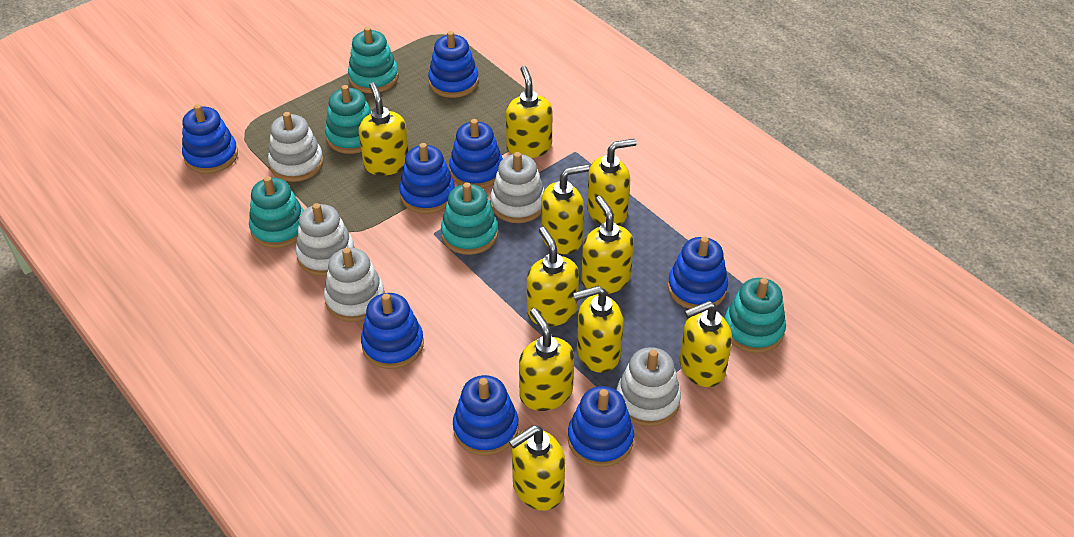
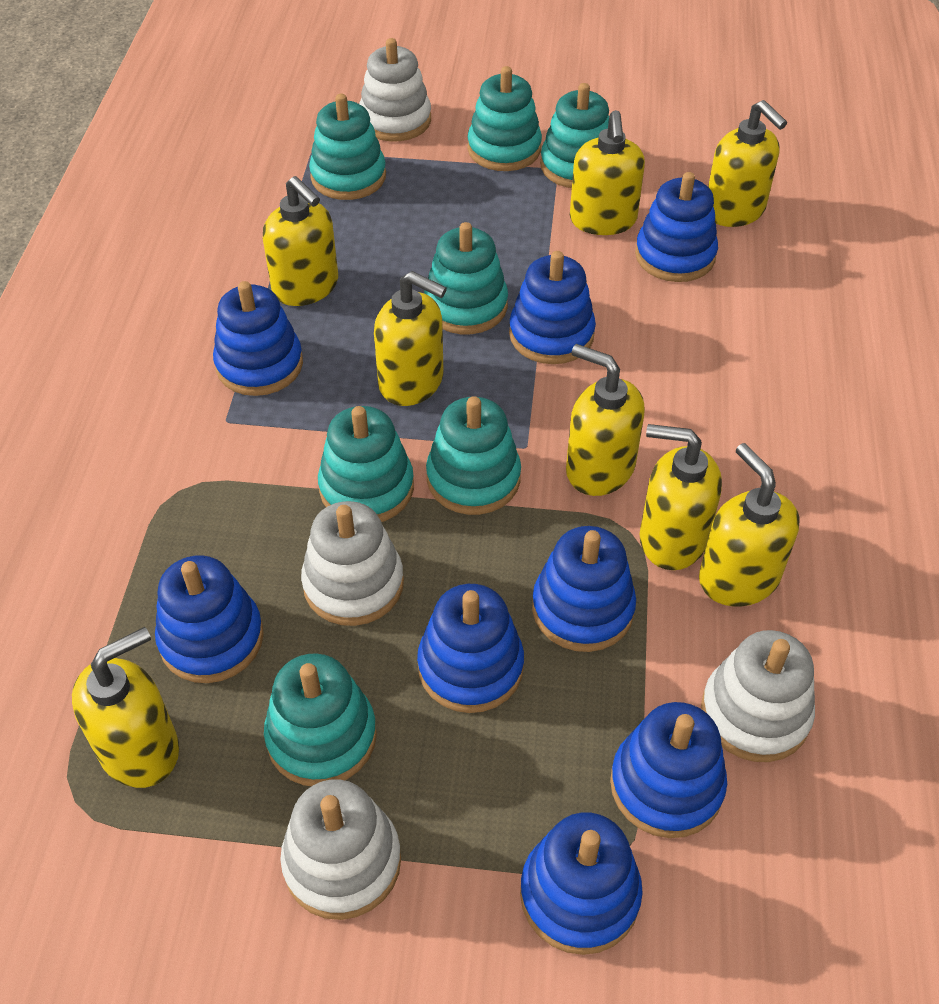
turquoise stacking toy: [249,176,304,248] [325,85,371,154] [348,27,399,93] [441,183,498,255] [724,278,786,353] = 5 -> [264,653,377,786] [309,94,386,200] [318,406,414,522] [424,222,508,334] [426,396,521,515] [468,66,542,171] [540,83,609,188] = 7
white stacking toy: [268,112,323,182] [296,203,355,276] [324,248,385,322] [490,152,544,223] [617,347,681,427] = 5 -> [280,779,401,920] [301,501,404,626] [359,38,431,141] [701,630,815,762] = 4
yellow soap dispenser: [359,82,409,176] [506,66,553,158] [509,425,565,511] [519,308,574,411] [527,227,579,327] [541,164,589,254] [573,286,624,373] [581,196,634,294] [587,139,637,226] [680,301,732,387] = 10 -> [72,627,179,788] [263,176,338,306] [374,271,447,406] [566,344,645,496] [570,110,645,235] [640,424,722,570] [699,443,800,607] [708,100,787,227] = 8

